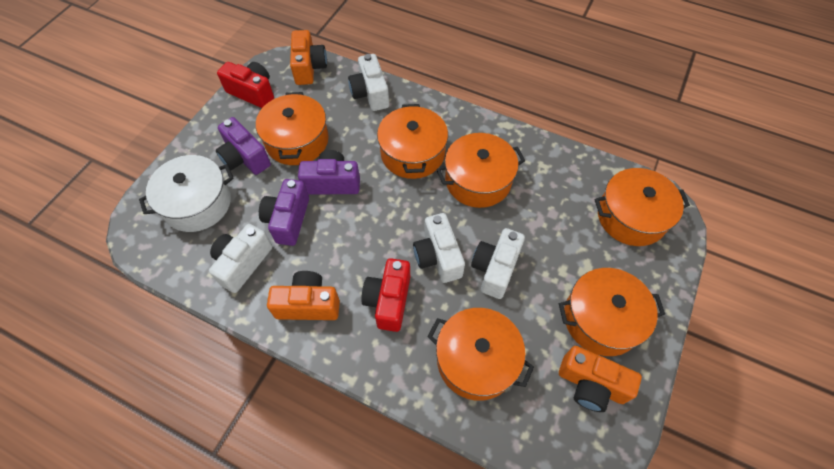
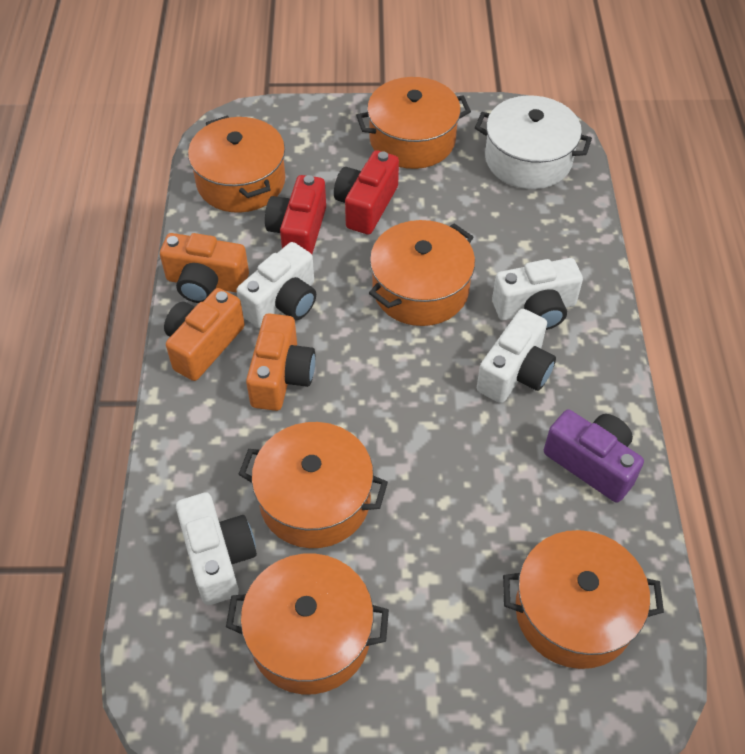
purple camera: [216,117,271,175] [259,179,309,246] [298,150,360,194] = 3 -> [544,409,644,503] = 1

